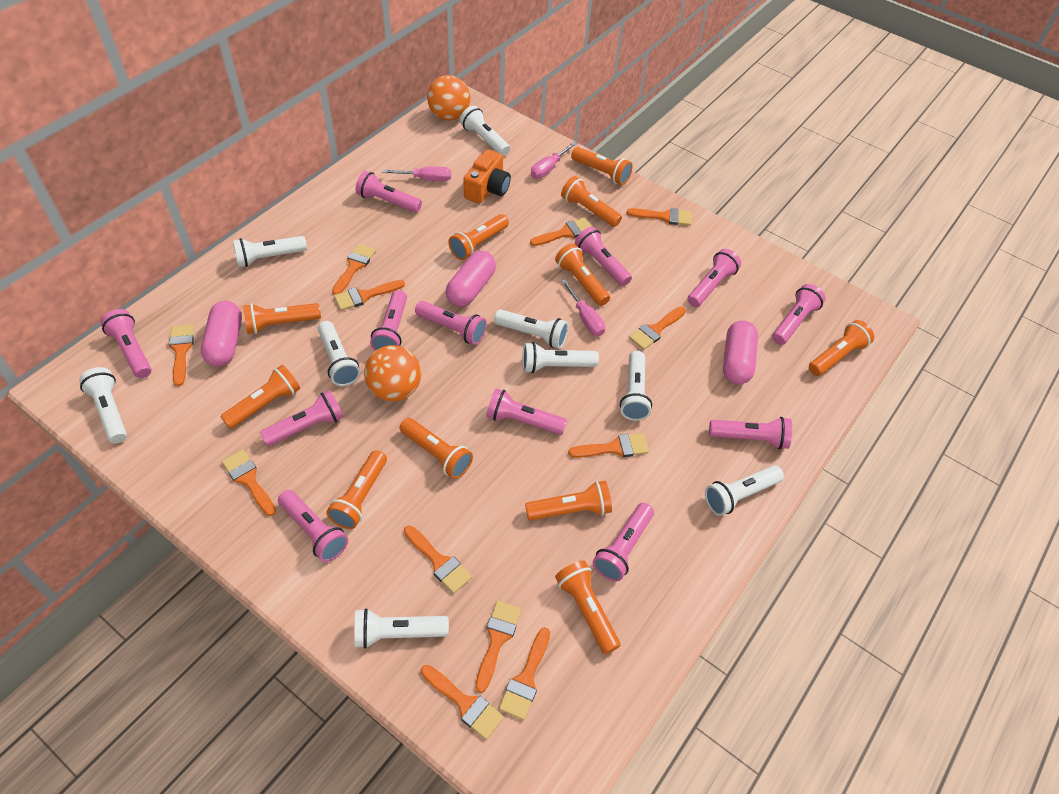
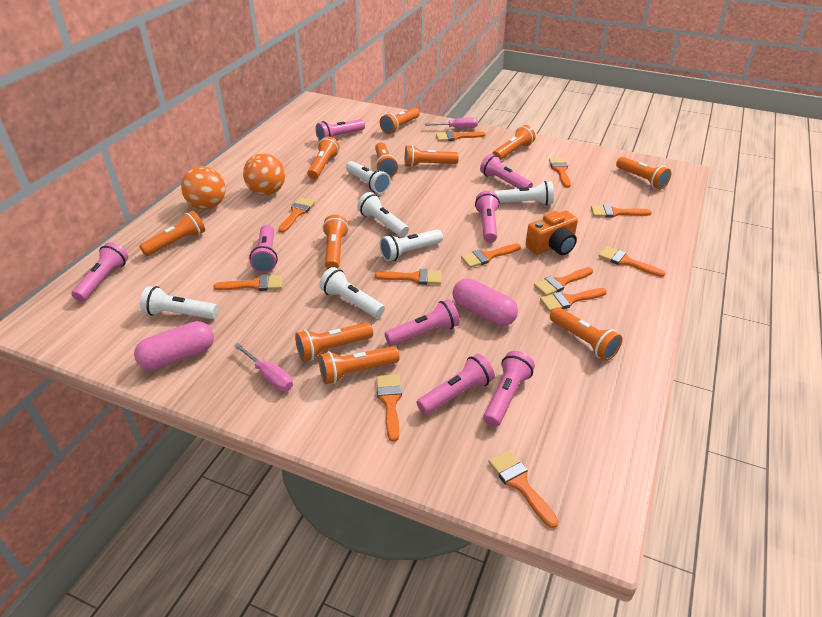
pink capsule: [201,301,242,367] [446,251,496,307] [723,320,758,385] = 3 -> [134,321,214,370] [453,278,518,326] = 2
pink flashlight: [101,309,152,378] [260,390,344,446] [278,490,348,562] [356,171,422,213] [370,290,407,351] [415,301,487,345] [486,388,567,435] [575,227,632,286] [593,503,654,581] [687,249,741,307] [709,417,792,449] [772,284,825,345] = 12 -> [71,242,128,302] [249,225,278,273] [315,119,365,141] [385,299,460,346] [417,354,495,415] [475,191,500,243] [480,154,533,189] [483,351,535,427] = 8
pink screwdriver: [382,166,451,182] [531,142,577,179] [561,279,605,336] = 3 -> [234,343,293,391] [425,117,478,129] = 2
white flashlight: [79,367,127,443] [233,236,307,267] [318,321,360,386] [354,608,449,649] [460,106,510,156] [494,309,568,349] [522,342,599,373] [620,351,652,421] [705,465,784,516] = 9 -> [140,286,218,319] [319,267,385,318] [346,161,391,194] [357,192,409,237] [380,229,443,261] [494,181,554,205] = 6

